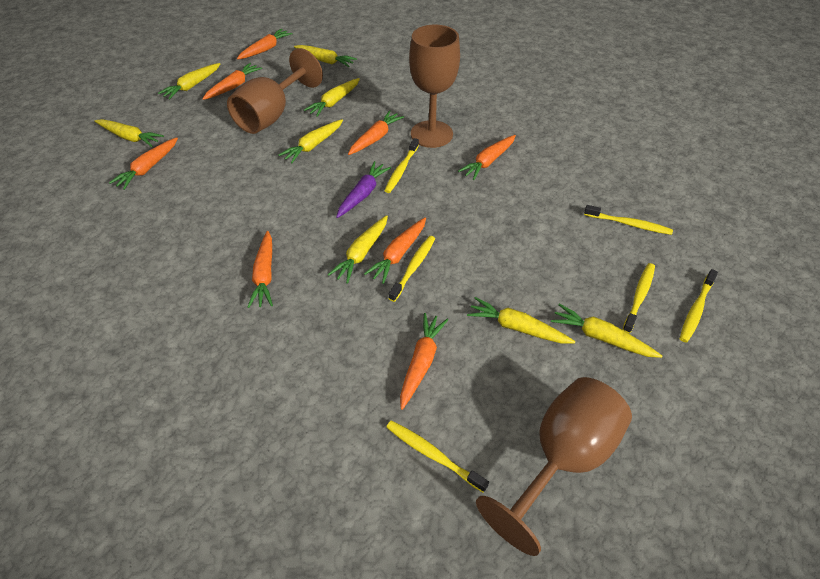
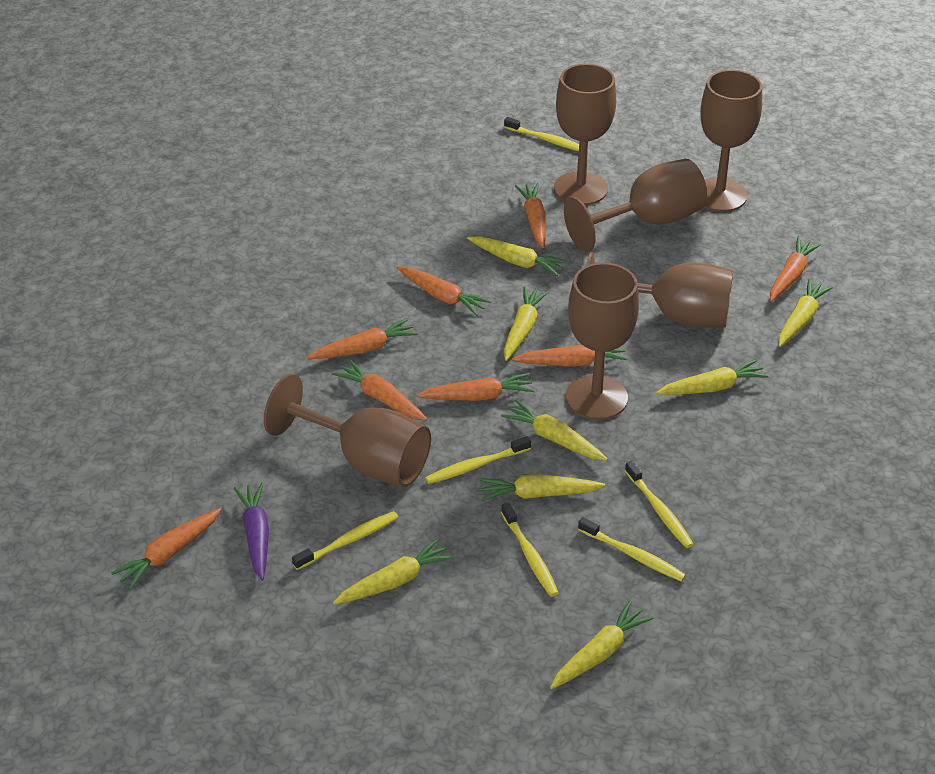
brown goblet: [227,48,323,134] [409,25,460,148] [476,377,632,556] = 3 -> [264,374,431,487] [554,64,616,205] [564,159,707,252] [565,262,639,420] [586,252,733,328] [700,70,762,212] = 6

